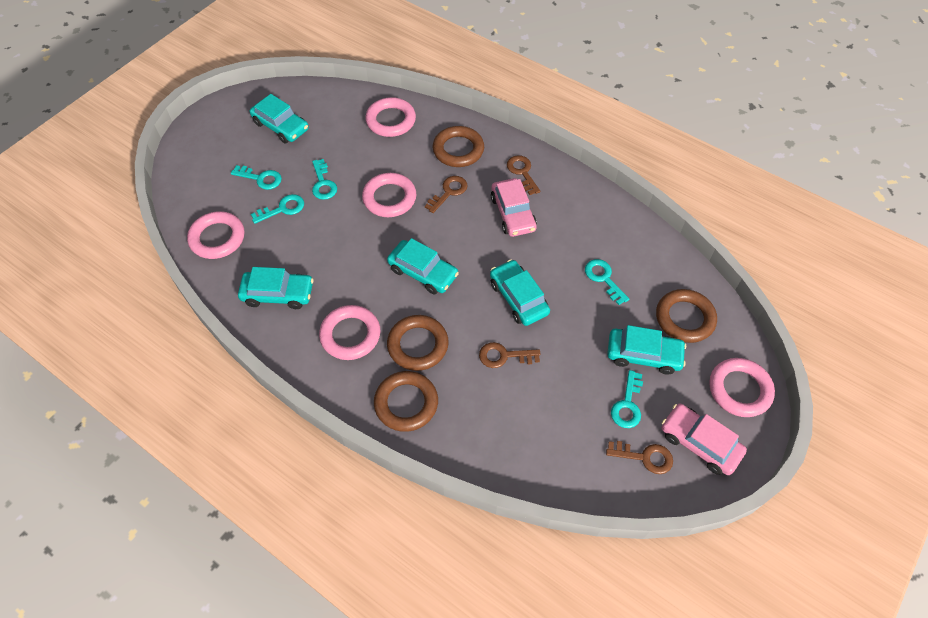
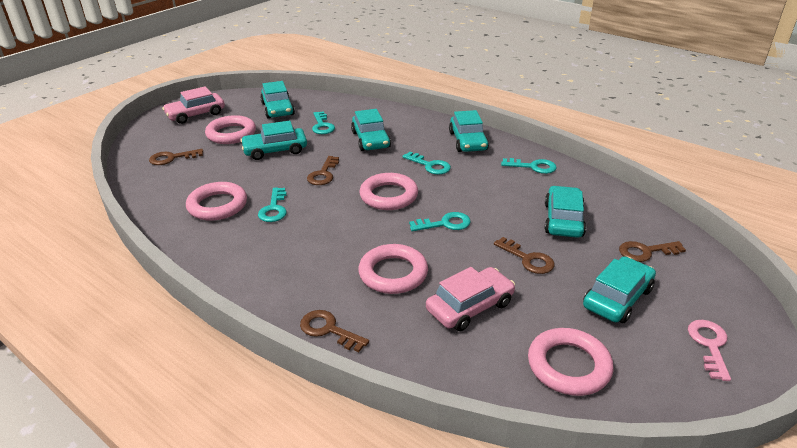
brown key: [425,176,468,213] [479,342,540,368] [507,155,540,195] [606,441,673,474] = 4 -> [149,149,203,165] [300,310,369,352] [307,156,339,185] [494,237,554,274] [619,241,686,262] = 5
brown ring: [374,371,438,432] [387,315,449,371] [433,126,484,167] [656,289,717,343] = 4 -> none = 0
pink key: none = 0 -> [688,320,731,381] = 1
turquoise car: [238,267,314,309] [250,94,309,143] [387,238,459,294] [490,259,550,326] [607,325,686,375] = 5 -> [240,121,307,160] [260,81,295,119] [351,109,391,151] [449,110,489,152] [545,186,586,238] [583,256,656,323] = 6

